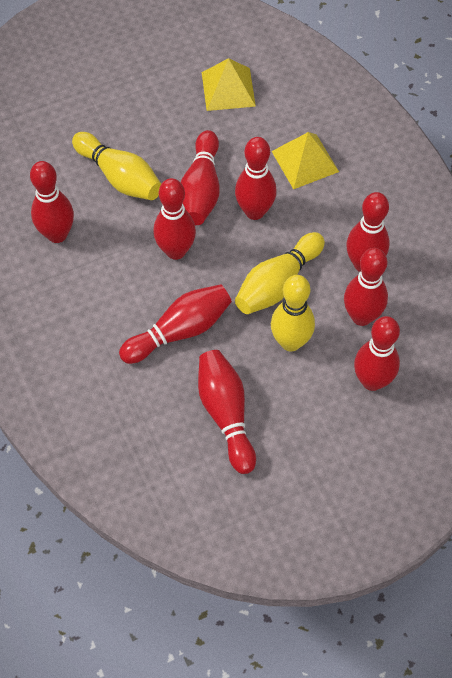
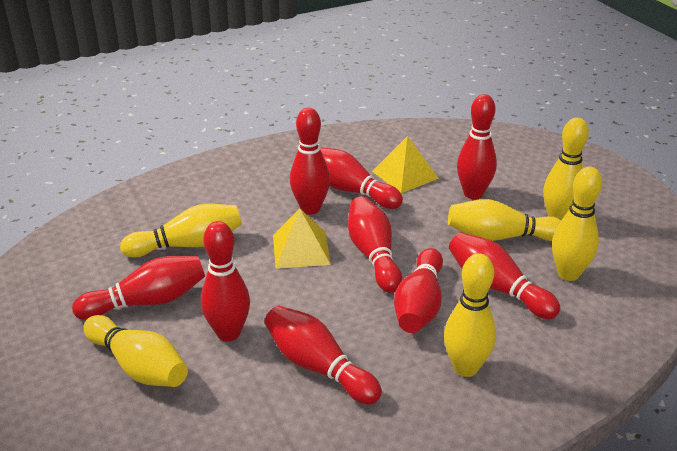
yellow bowling pin: [72,132,161,200] [235,232,325,314] [271,275,315,351] = 3 -> [83,315,188,387] [120,204,242,257] [444,253,496,377] [448,199,561,241] [543,117,589,220] [552,167,602,281] = 6

